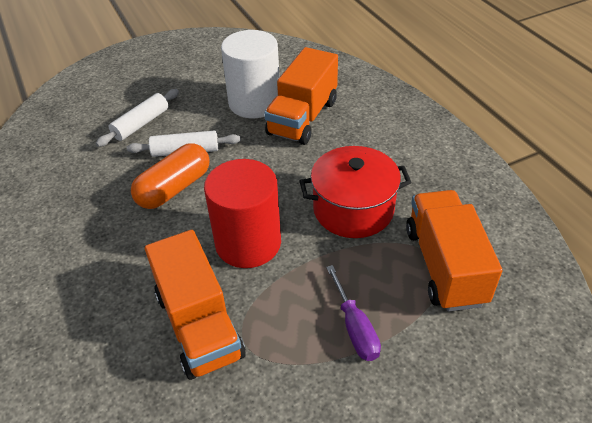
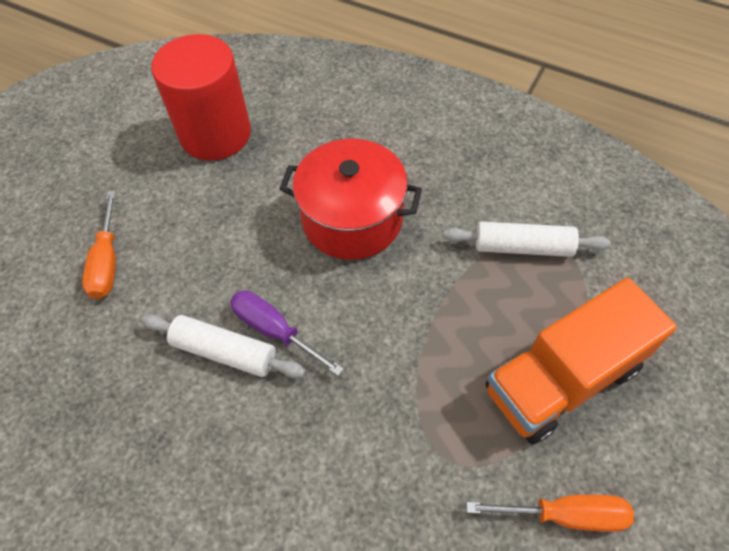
orange capsule: [131,143,209,209] = 1 -> none = 0
orange screwdriver: none = 0 -> [82,191,116,299] [467,495,634,532] = 2
orange truck: [145,230,246,380] [264,47,338,145] [406,190,502,311] = 3 -> [486,278,677,444] = 1
white cylinder: [221,30,280,118] = 1 -> none = 0

